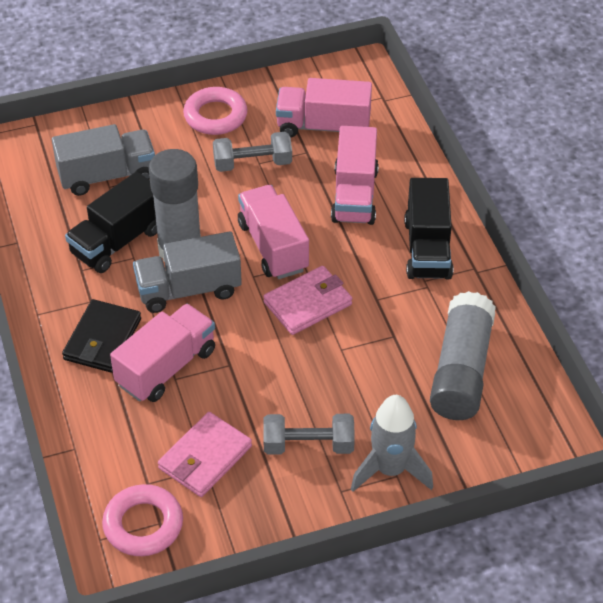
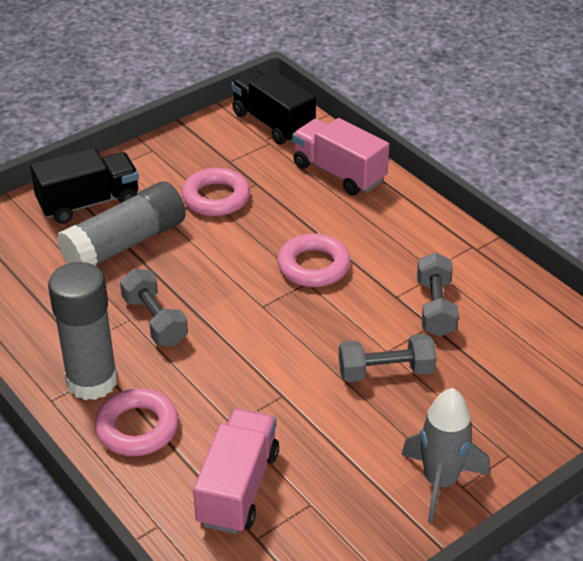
black wallet: [62,299,141,373] = 1 -> none = 0
grey dumbbell: [213,132,292,172] [263,414,355,455] = 2 -> [120,269,188,346] [339,334,437,382] [417,253,459,337] = 3
grey truck: [52,124,155,196] [133,231,242,313] = 2 -> none = 0
pink ring: [102,484,183,556] [183,87,247,135] = 2 -> [95,388,179,456] [182,168,250,216] [277,233,350,287] = 3
pink truck: [110,304,215,402] [238,185,309,279] [276,78,372,138] [331,126,379,225] = 4 -> [193,409,279,534] [292,118,389,195] = 2
pink wallet: [158,412,252,497] [263,266,352,335] = 2 -> none = 0

